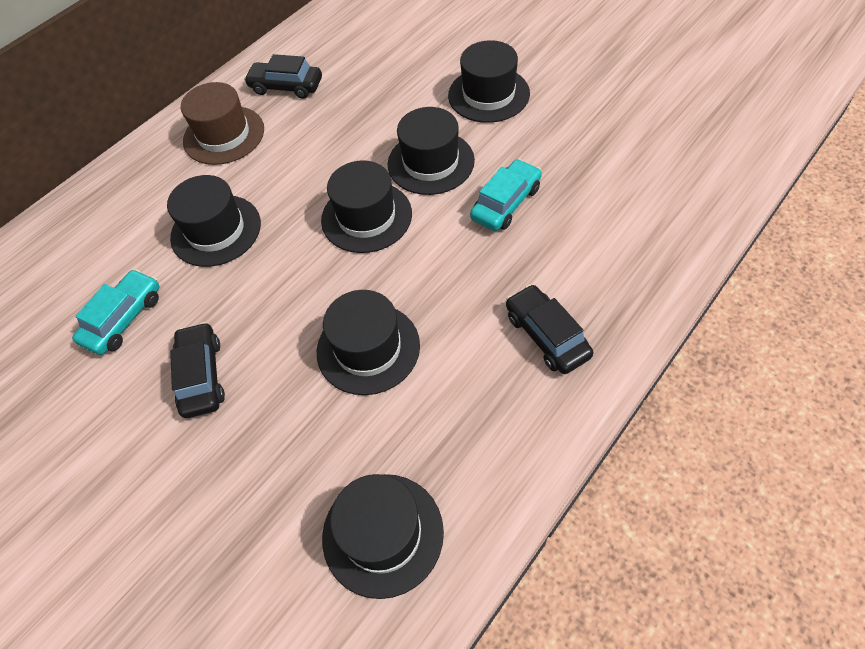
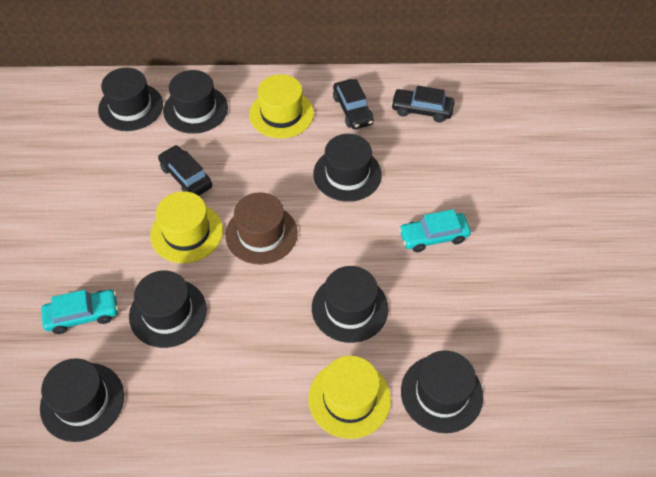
black hat: [167,175,261,267] [317,290,420,395] [321,160,412,253] [322,474,444,599] [388,107,475,195] [448,40,530,123] = 6 -> [40,358,124,442] [98,68,163,131] [129,271,207,348] [163,70,228,134] [312,266,389,343] [313,134,382,202] [401,350,483,433] = 7
yellow hat: none = 0 -> [150,191,223,263] [249,74,314,138] [308,356,391,439] = 3

